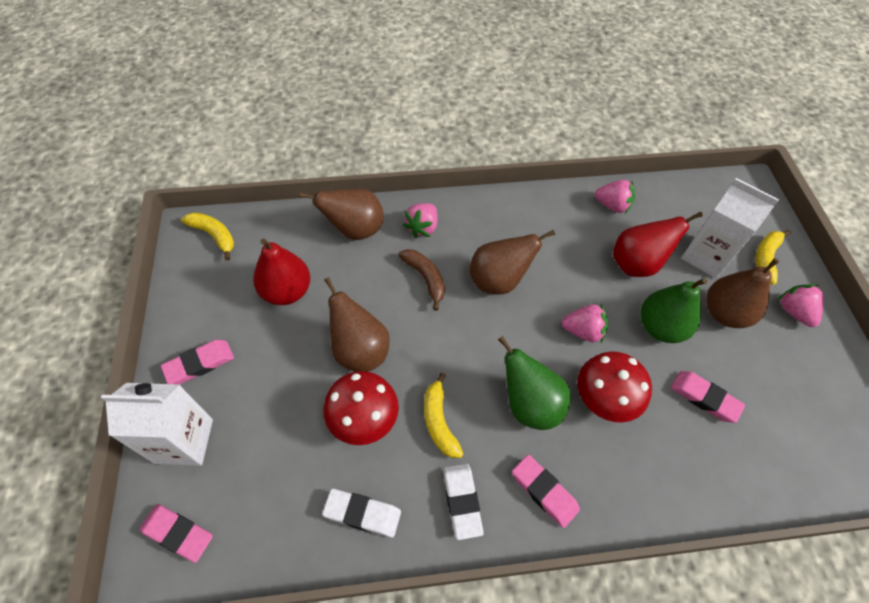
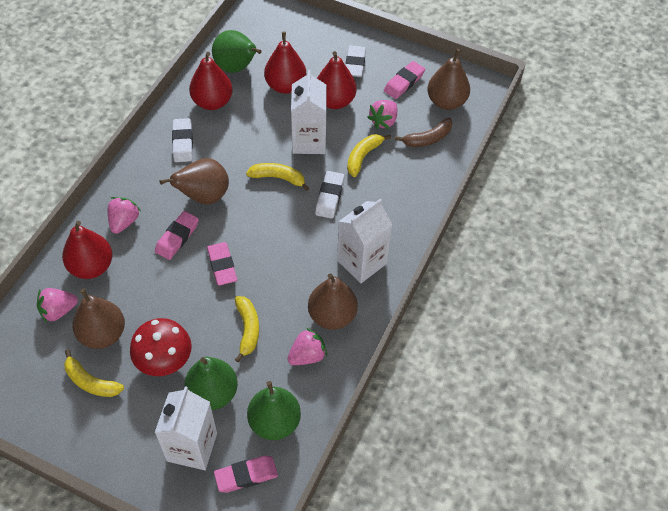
green pear: [498,336,571,430] [641,278,707,343] = 2 -> [184,357,238,410] [212,30,262,73] [247,381,301,440] = 3
red mushroom: [323,371,399,445] [577,351,652,422] = 2 -> [130,318,192,376] = 1
red pear: [253,239,310,305] [613,212,703,277] = 2 -> [62,221,112,279] [189,52,233,110] [264,32,306,94] [317,51,357,109] = 4
white carton: [101,383,213,466] [681,178,779,278] = 2 -> [154,386,217,470] [291,70,327,154] [337,199,393,283] = 3
white eraser: [322,489,401,537] [443,464,484,540] = 2 -> [172,118,193,162] [315,171,344,219] [346,46,366,77] = 3
yellow banana: [181,212,234,260] [424,373,464,458] [755,230,791,285] = 3 -> [64,349,124,397] [235,296,259,362] [246,163,310,191] [347,134,391,177] = 4

